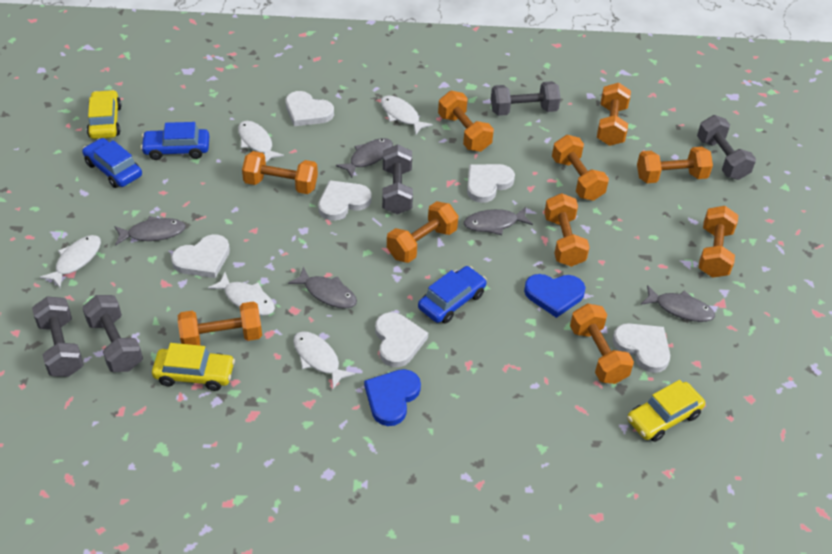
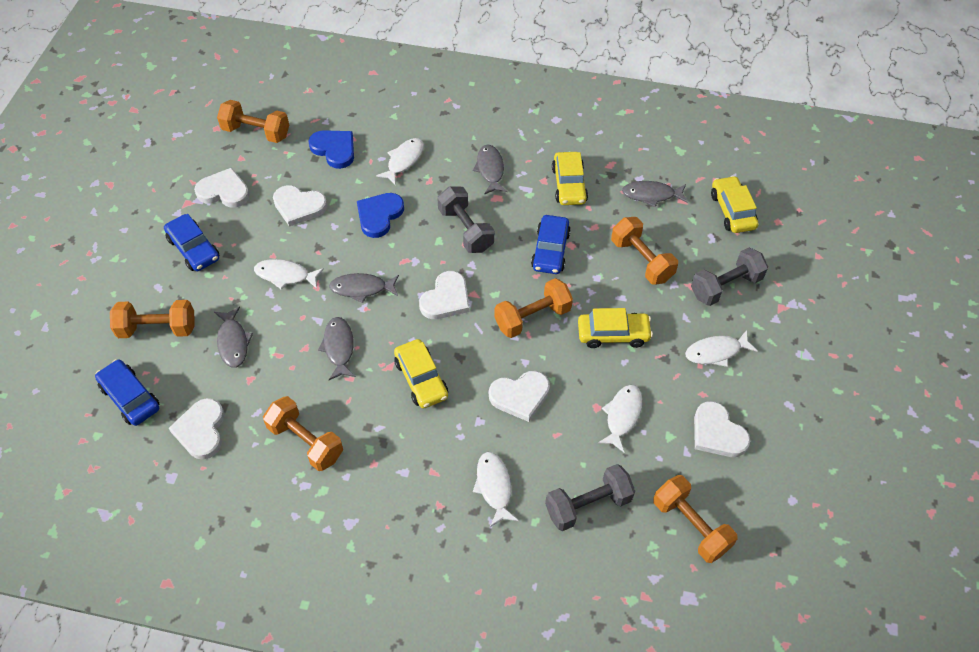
grey dumbbell: [32,296,84,377] [82,295,143,372] [382,144,413,214] [491,81,561,116] [697,115,756,180] = 5 -> [437,186,494,253] [545,464,635,531] [691,248,768,306] = 3
orange dumbbell: [178,301,262,345] [242,151,318,194] [387,201,458,263] [438,91,494,152] [544,193,590,267] [552,135,609,201] [570,303,634,384] [597,83,631,146] [637,147,713,183] [699,206,738,278] = 10 -> [110,300,195,338] [217,100,289,143] [263,396,343,471] [494,278,573,338] [611,217,678,285] [653,475,738,563] = 6
yellow car: [87,90,121,139] [152,343,235,391] [627,380,705,442] = 3 -> [394,339,448,409] [552,152,588,205] [578,308,653,348] [711,176,759,233] = 4

